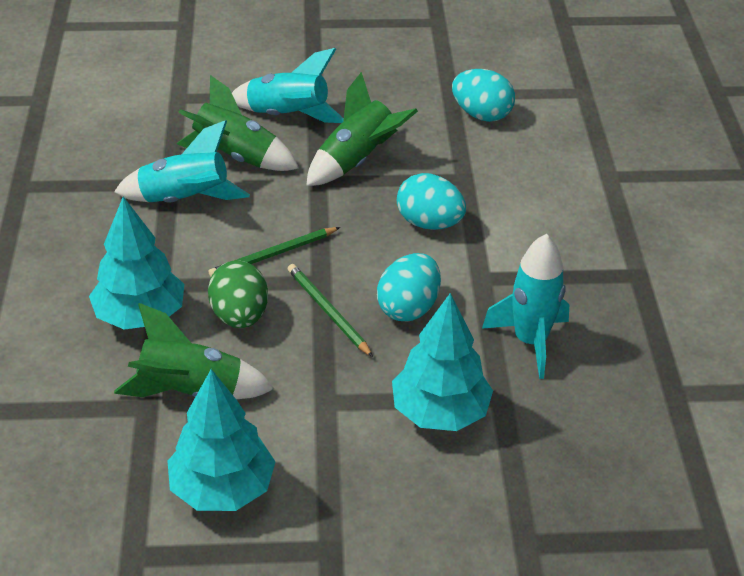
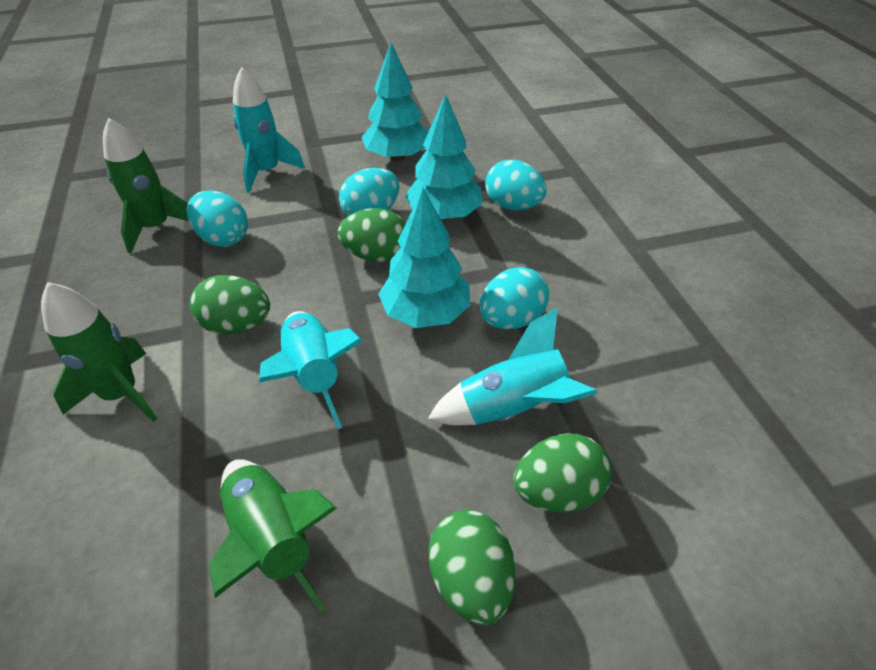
green egg: [208,261,268,328] = 1 -> [190,275,270,335] [338,208,406,262] [428,510,515,625] [513,434,612,513] = 4
green pencil: [209,227,340,277] [287,264,373,357] = 2 -> none = 0
turquoise egg: [377,253,441,322] [397,173,466,230] [452,69,515,122] = 3 -> [187,190,248,247] [339,168,399,216] [479,267,549,329] [485,160,547,210] = 4

